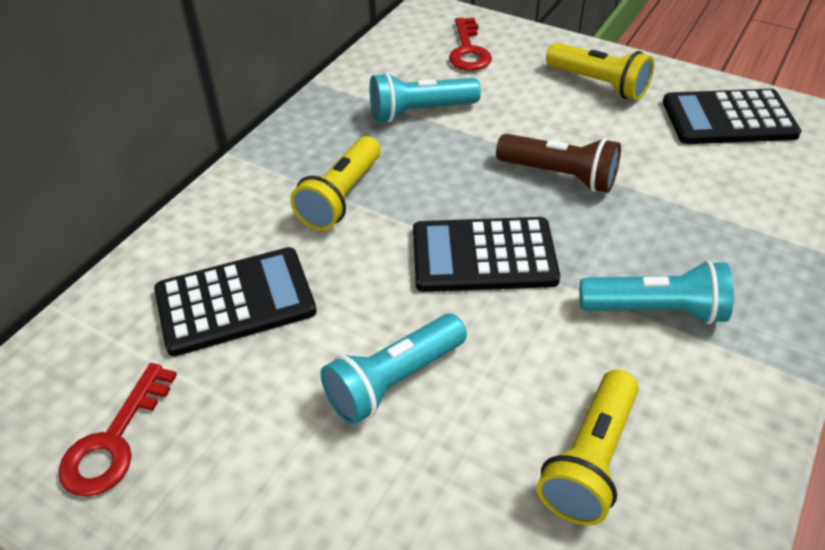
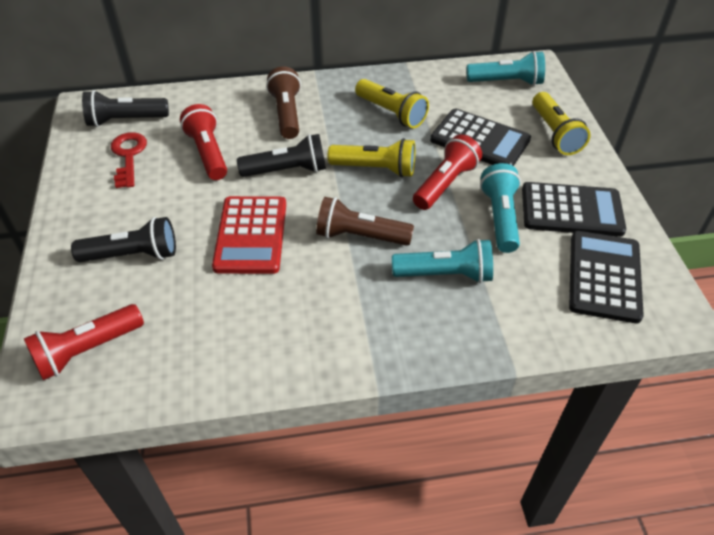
black flashlight: none = 0 -> [71,217,176,262] [82,90,169,127] [237,134,326,177] = 3
brown flashlight: [496,134,621,193] = 1 -> [266,67,301,139] [316,197,414,246] = 2
red calculator: none = 0 -> [212,196,286,274] = 1
red flashlight: none = 0 -> [24,304,144,380] [180,104,227,180] [413,134,482,210] = 3
red key: [58,363,177,496] [449,18,492,71] = 2 -> [111,132,147,188] = 1

